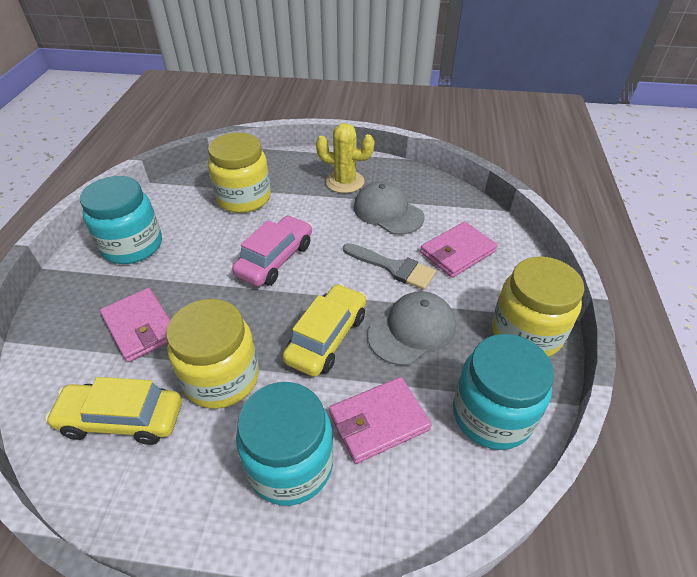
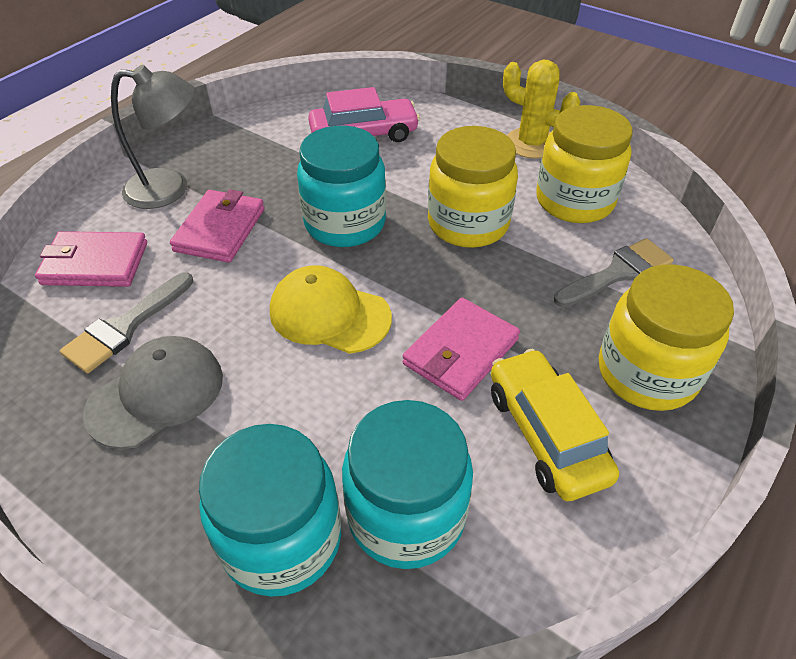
grey brush: [343,243,436,290] = 1 -> [60,272,193,373] [554,238,674,307] = 2
grey cap: [354,181,424,235] [368,291,456,366] = 2 -> [83,336,223,449] = 1
grey lamp: none = 0 -> [111,65,195,209] = 1
yellow cap: none = 0 -> [270,265,392,354] = 1
yellow car: [45,377,182,445] [283,284,366,377] = 2 -> [491,349,619,501] = 1

